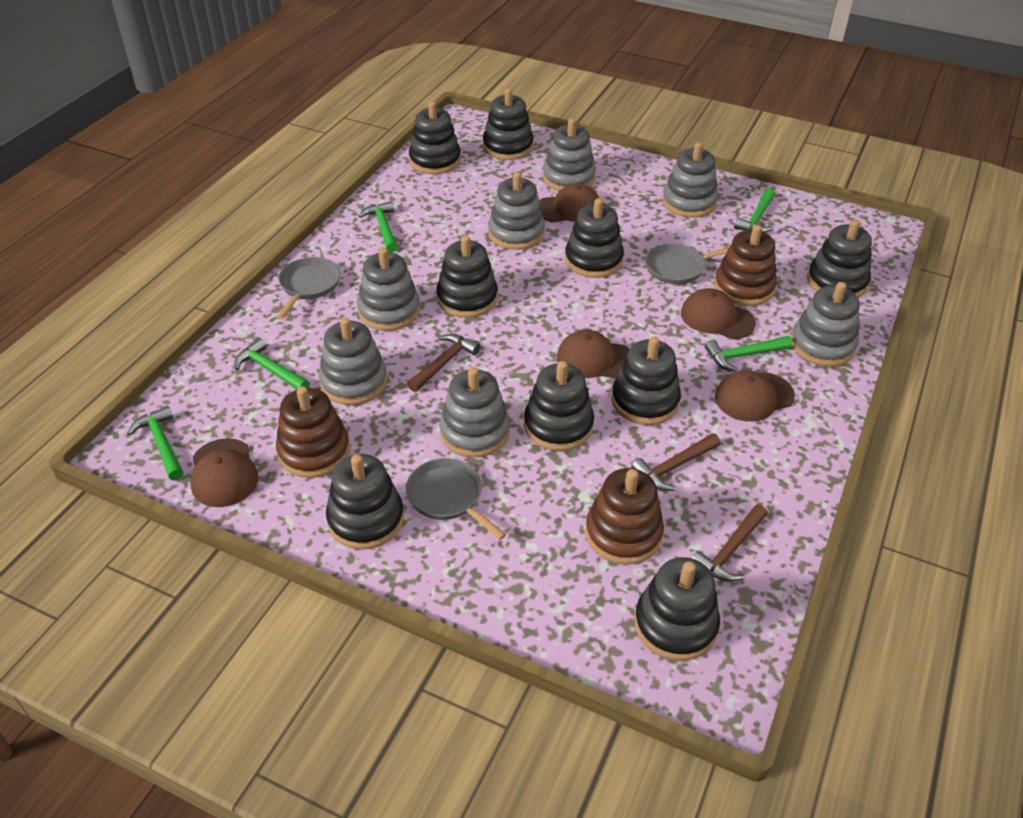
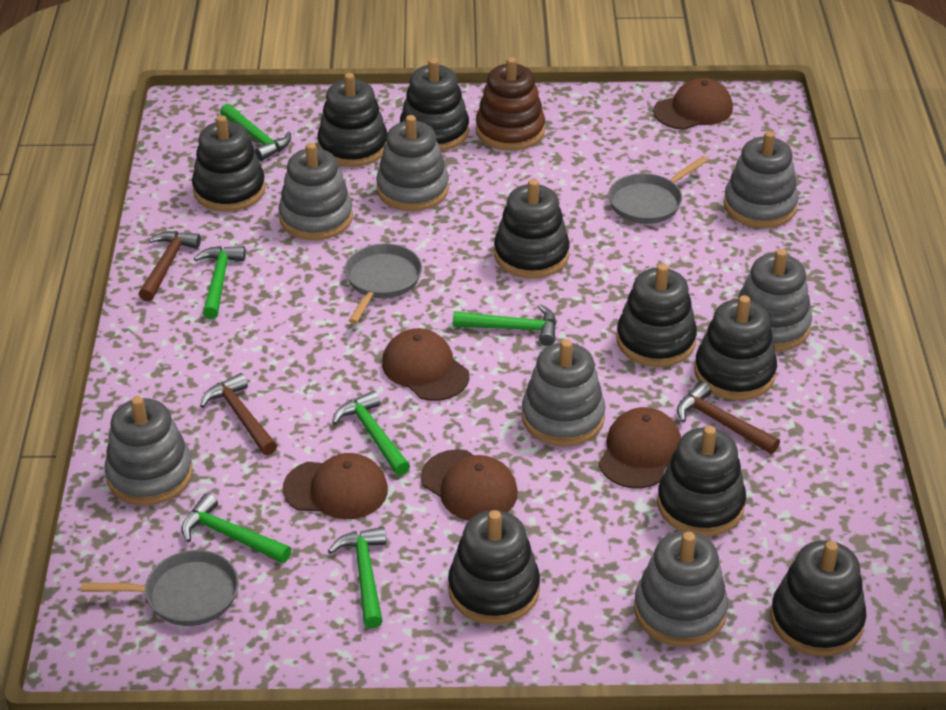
brown stacking toy: [276,386,350,478] [585,468,664,564] [714,225,777,306] = 3 -> [476,57,545,151] = 1
green hammer: [127,406,184,481] [234,338,310,389] [359,201,398,252] [705,336,793,372] [734,188,775,233] = 5 -> [181,493,291,563] [194,246,246,319] [220,104,291,161] [328,527,386,628] [332,390,410,476] [453,304,556,346] = 6

